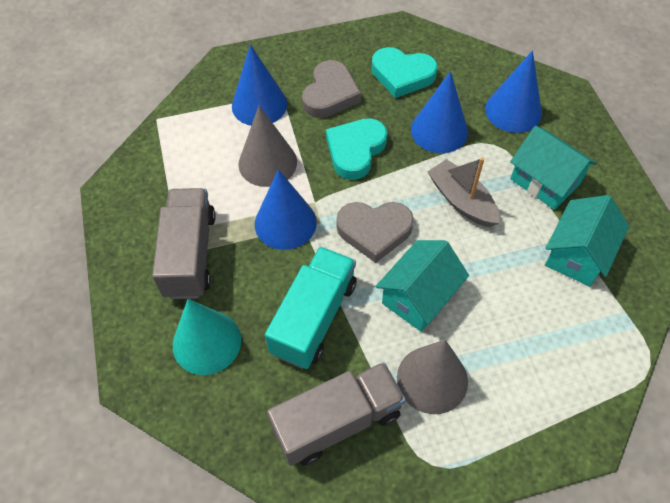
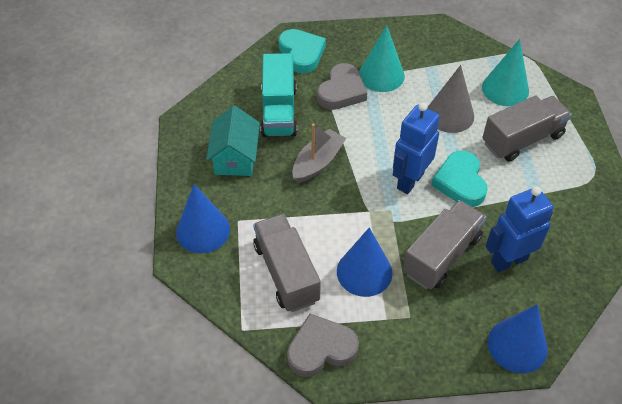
blue cone: [232,45,287,126] [255,169,317,250] [411,71,468,153] [485,51,542,133] = 4 -> [176,184,230,253] [337,227,393,297] [488,304,548,373] = 3
blue robot: none = 0 -> [393,102,440,194] [486,186,553,272] = 2
grey cone: [238,106,297,187] [397,340,468,414] = 2 -> [427,65,474,133] = 1
grey truck: [152,188,216,299] [267,362,406,466] = 2 -> [253,214,321,312] [403,200,486,289] [482,95,572,162] = 3
turquoise cone: [173,299,241,375] = 1 -> [359,25,405,92] [482,39,529,106] = 2
turquoise house: [376,240,469,332] [510,126,597,210] [545,195,629,287] = 3 -> [206,106,260,176] = 1

